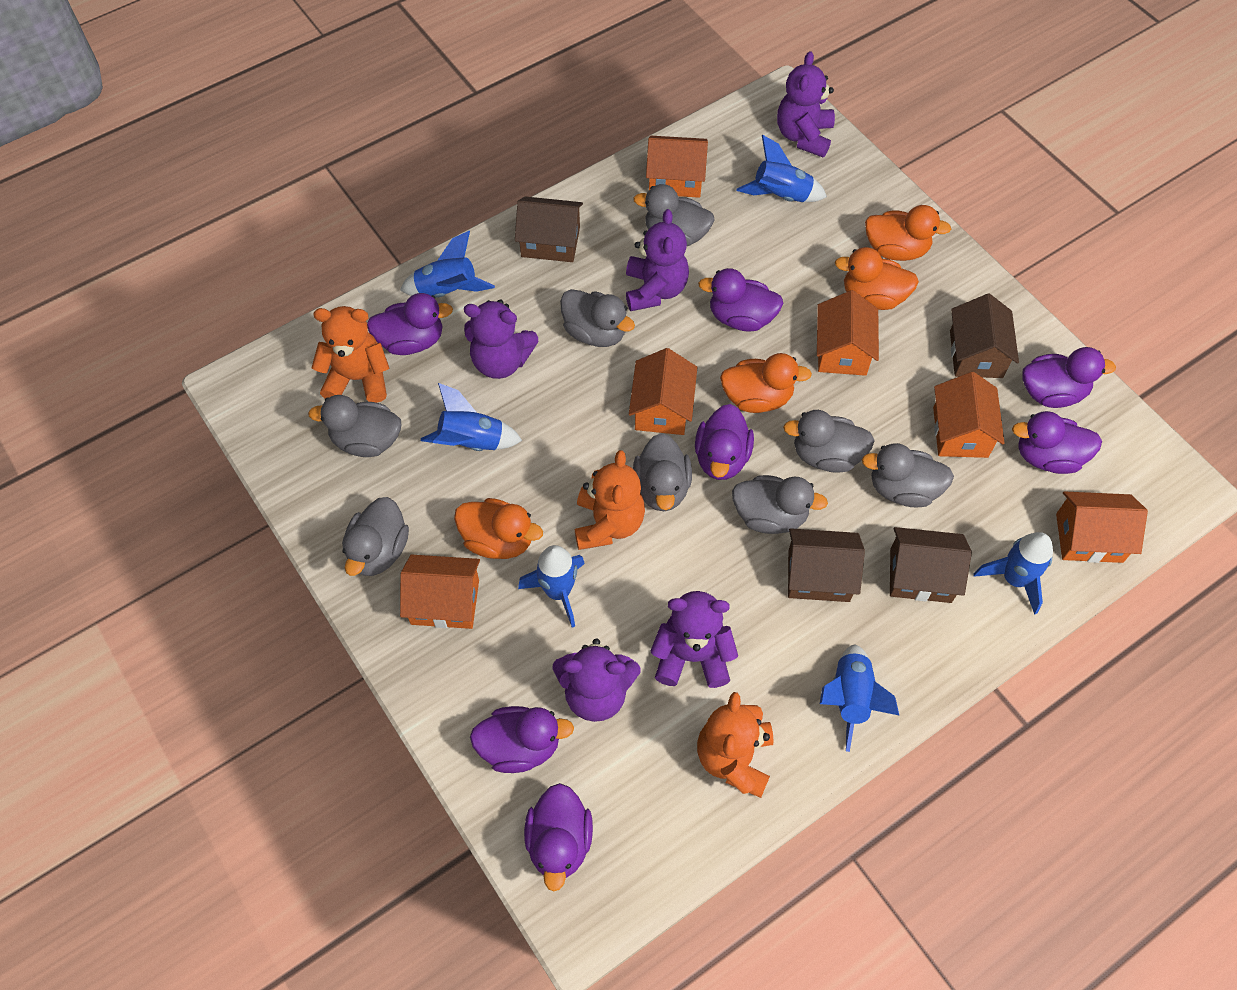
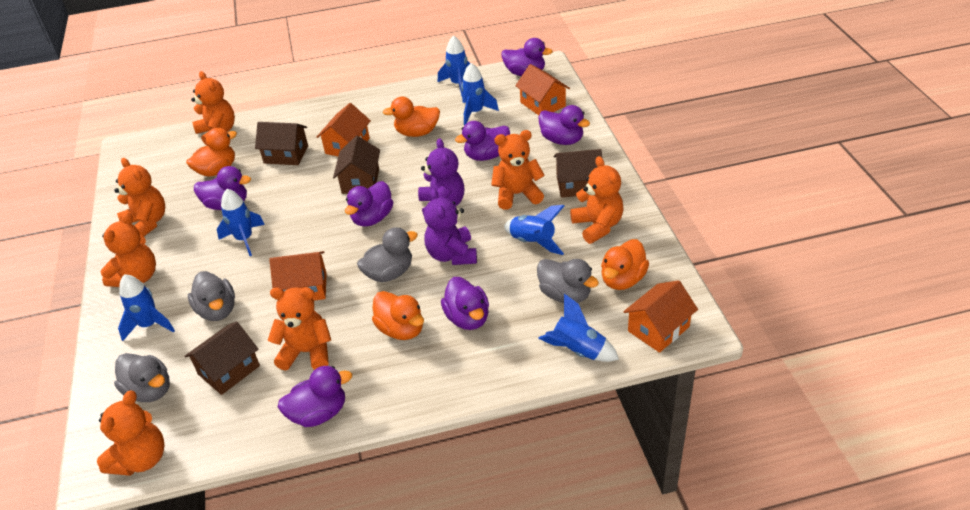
grey duck: [308,395,401,457] [342,497,409,576] [560,289,635,347] [633,184,714,246] [633,433,692,511] [732,475,828,534] [783,410,875,473] [862,443,954,507] = 8 -> [114,353,170,402] [188,271,235,321] [357,227,418,282] [537,259,599,303] = 4
orange house: [400,554,480,629] [629,348,697,435] [646,136,708,198] [817,290,879,376] [933,372,1005,458] [1056,491,1148,563] = 6 -> [269,251,326,301] [317,103,371,156] [515,64,570,115] [623,280,698,353] = 4
orange teddy bear: [311,306,390,403] [575,450,645,550] [697,692,774,798] = 3 -> [97,391,165,476] [101,212,156,287] [114,158,165,237] [191,71,235,146] [268,287,331,371] [491,130,545,210] [570,156,624,244] = 7
purple teddy bear: [464,299,538,379] [553,638,641,722] [626,209,689,311] [651,591,738,688] [777,51,835,157] = 5 -> [418,138,464,215] [424,189,477,265] = 2

